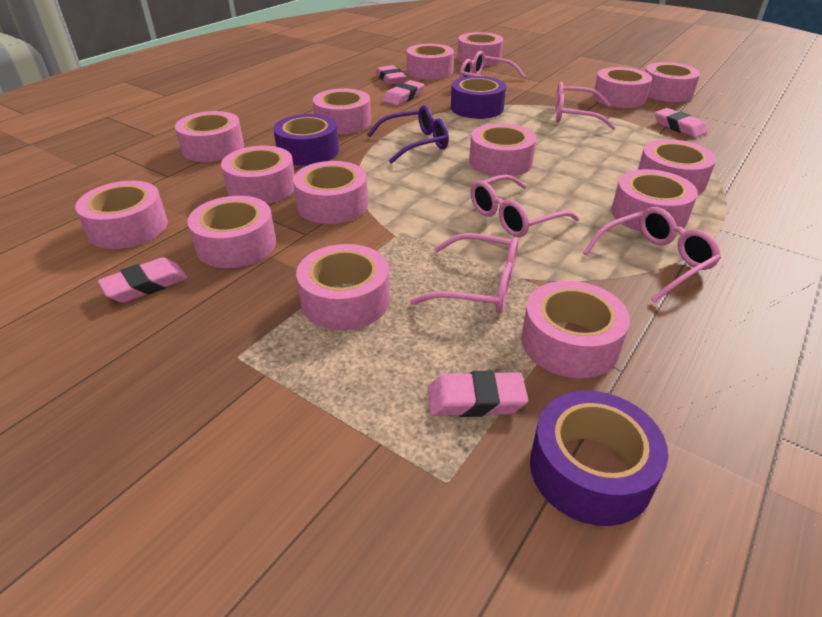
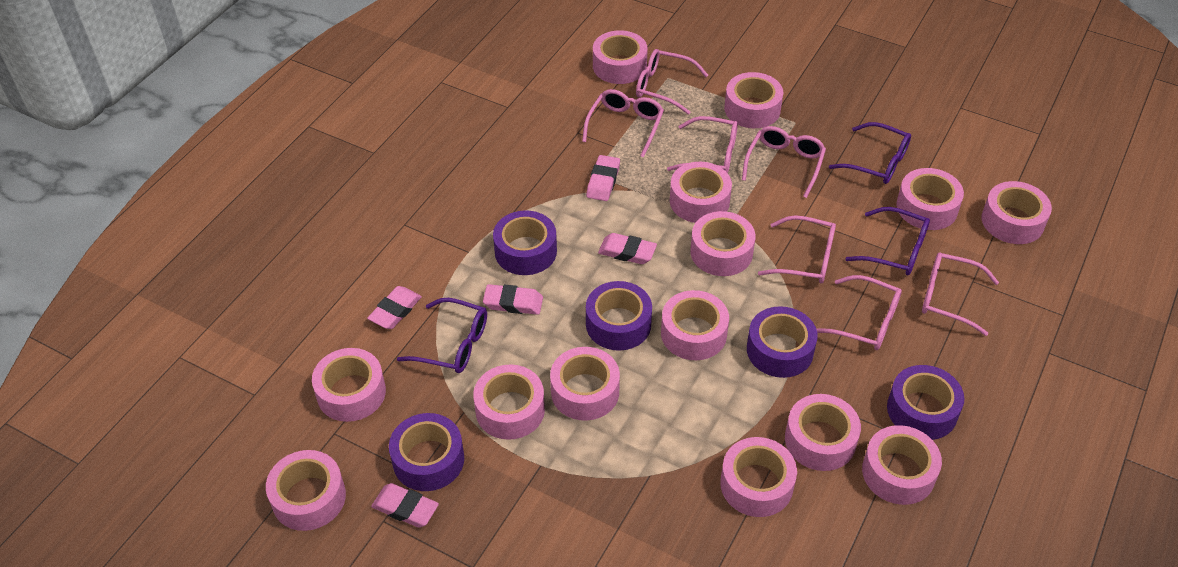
pink glasses: [410,233,518,313] [460,51,526,93] [471,174,580,237] [555,82,616,130] [583,207,721,302] = 5 -> [582,89,664,158] [636,49,708,115] [667,116,738,173] [742,126,826,198] [758,215,836,283] [817,275,902,350] [922,253,999,336] = 7
pink tape: [75,181,168,249] [175,111,244,162] [187,196,276,268] [221,145,295,204] [293,161,368,224] [296,244,390,330] [313,88,371,134] [407,44,454,79] [457,32,503,66] [469,123,536,176] [521,281,630,378] [593,67,652,108] [612,169,698,232] [638,139,716,195] [645,62,700,102] = 15 -> [266,450,346,531] [312,348,386,422] [473,365,545,440] [550,347,620,421] [593,30,648,84] [661,290,729,360] [670,162,732,223] [690,211,756,276] [720,437,797,517] [724,72,783,128] [785,394,861,471] [862,425,942,505] [896,168,964,230] [982,181,1052,244] = 14
purple glasses: [367,105,449,164] = 1 -> [397,298,487,373] [829,122,911,184] [845,207,930,275] = 3
purple tape: [273,114,339,165] [451,76,506,119] [530,391,668,526] = 3 -> [389,413,464,491] [493,210,557,275] [586,281,652,351] [747,306,818,378] [887,365,964,440] = 5

